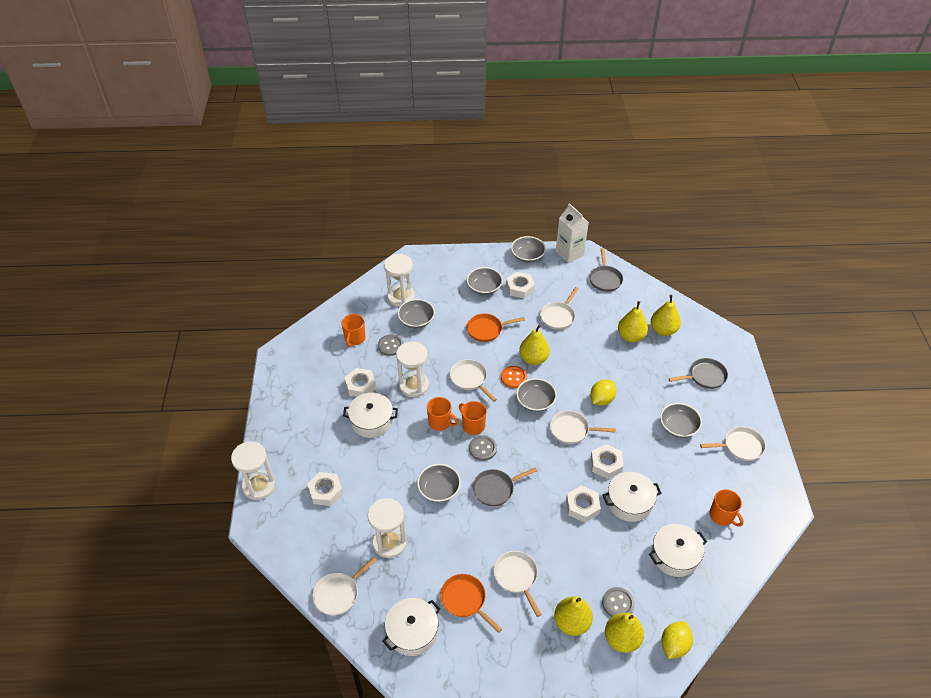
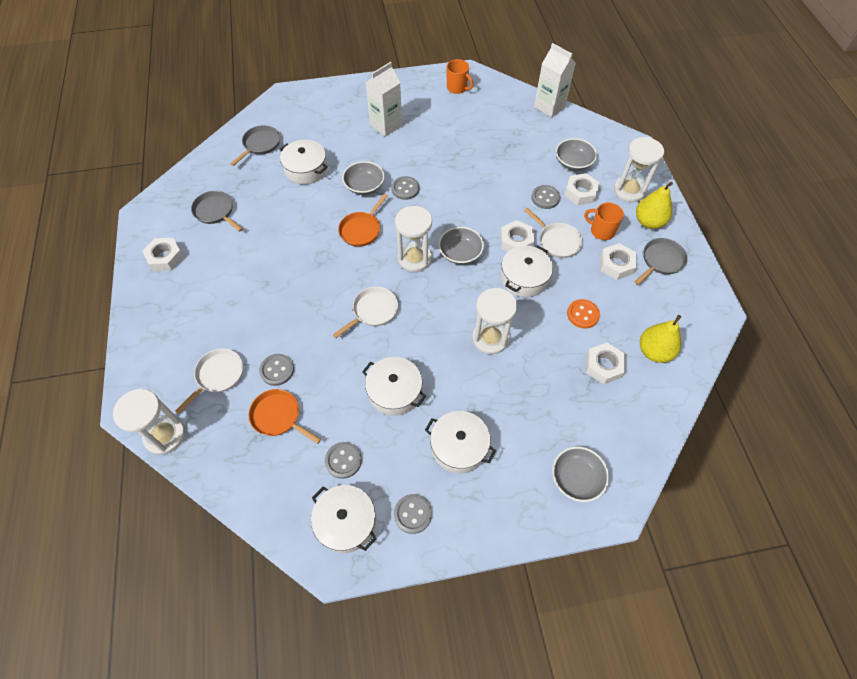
grey bowl: [398,299,435,328] [417,464,461,502] [467,267,503,295] [511,236,546,263] [516,378,557,412] [660,403,702,438] = 6 -> [342,161,385,195] [438,227,484,264] [552,447,609,502] [556,138,597,171] = 4
grey button: [378,334,403,356] [469,435,497,461] [602,587,635,617] = 3 -> [259,354,294,386] [325,442,362,479] [391,176,419,200] [394,494,432,534] [531,185,560,209] = 5
orange mug: [341,314,365,347] [427,397,459,431] [459,401,486,435] [710,489,744,527] = 4 -> [447,59,474,94] [584,202,624,240] = 2
white carton: [556,203,589,263] = 1 -> [365,62,402,137] [534,43,576,118] = 2
white pan: [313,557,377,616] [450,359,497,402] [494,551,542,617] [540,287,579,330] [550,411,616,444] [700,427,766,461] = 6 -> [175,348,243,414] [333,287,398,338] [524,208,583,258] = 3
white pot: [343,393,398,438] [382,598,440,656] [603,472,661,522] [649,524,707,577] = 4 -> [280,140,328,185] [311,485,377,553] [362,357,426,416] [425,411,496,473] [501,245,553,297] = 5
yellow lemon: [590,380,617,406] [661,621,693,659] = 2 -> none = 0
yellow pear: [519,325,550,365] [554,596,593,636] [605,613,644,653] [618,301,648,342] [651,295,681,336] = 5 -> [636,182,673,229] [640,315,681,363] = 2

